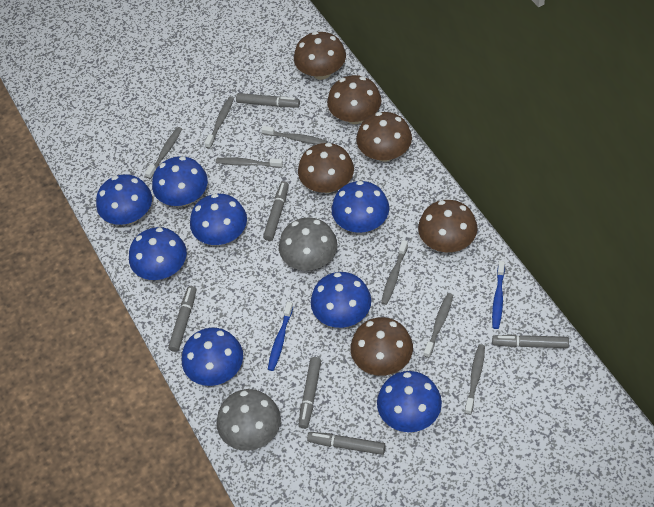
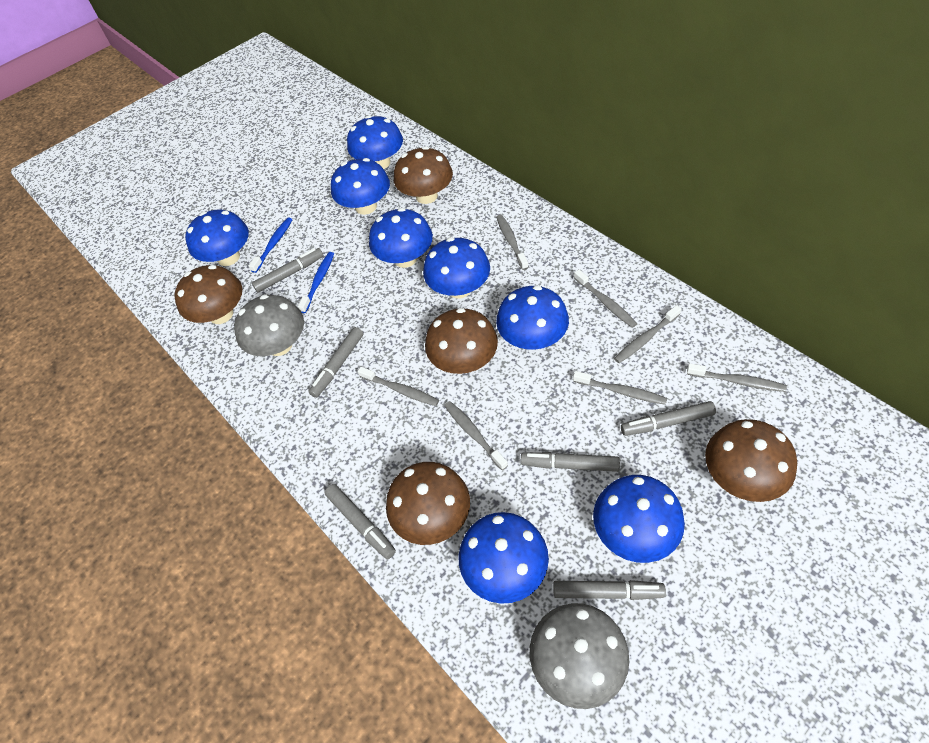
brown mushroom: [294,31,346,80] [298,143,354,193] [327,75,381,124] [350,317,413,376] [356,112,412,162] [418,200,478,252] = 6 -> [174,265,242,324] [386,462,470,545] [394,146,453,204] [425,308,498,374] [705,419,797,502] = 5

